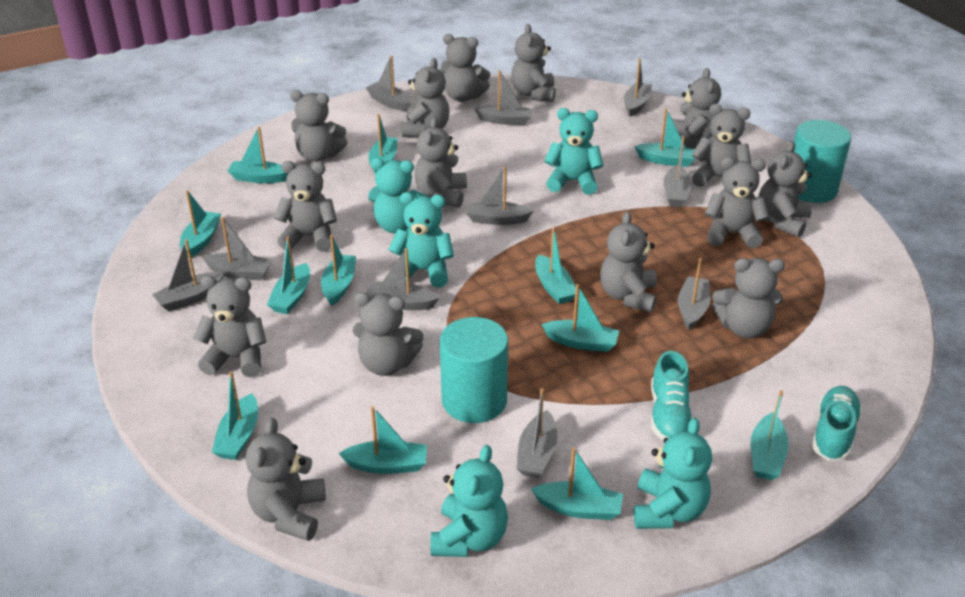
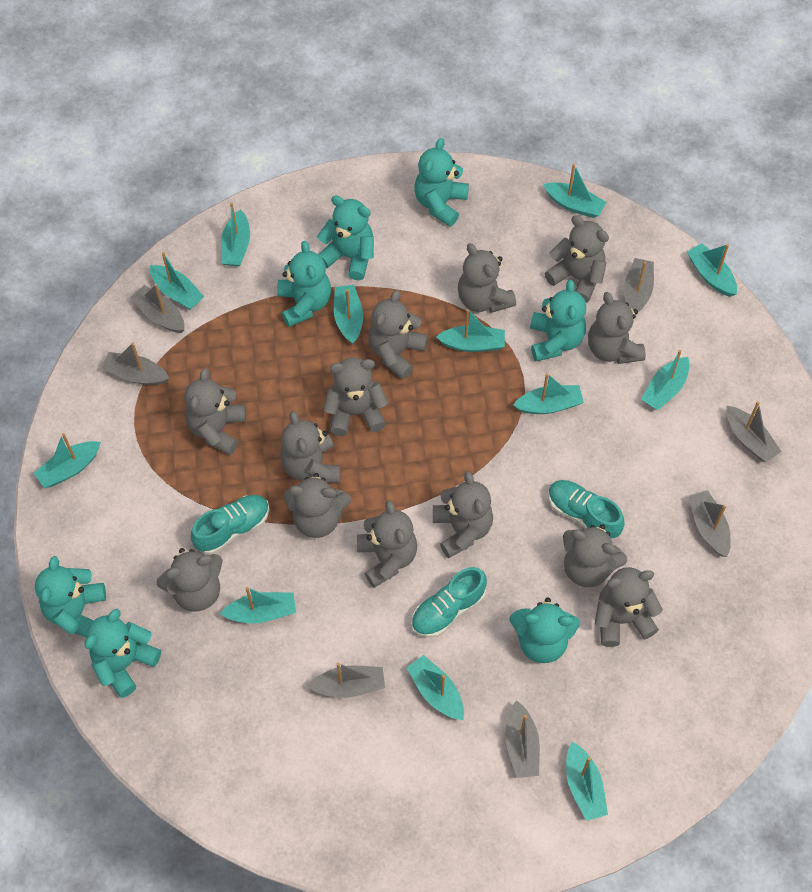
grey boat: [152,239,225,311] [202,217,272,280] [366,55,412,111] [366,248,440,310] [466,166,534,225] [474,70,533,125] [517,388,558,478] [624,58,652,116] [664,137,692,207] [678,258,711,330] = 10 -> [101,343,169,385] [131,284,184,333] [307,663,385,698] [505,700,540,778] [624,258,654,312] [689,490,731,557] [726,401,781,462] = 7
grey teddy bear: [193,276,266,377] [246,418,326,541] [273,161,337,252] [290,90,347,162] [352,292,424,376] [402,58,450,137] [414,117,467,208] [440,34,490,102] [511,24,556,102] [600,211,657,312] [672,68,721,149] [692,104,751,187] [705,157,769,248] [712,258,785,338] [758,141,812,237] = 15 -> [156,548,223,612] [184,368,246,455] [281,411,340,483] [284,473,351,538] [323,357,388,436] [357,500,417,588] [368,290,428,379] [433,471,493,558] [458,243,516,313] [545,215,609,303] [563,524,627,587] [588,292,646,364] [595,567,663,647] = 13
turquoise cylinder: [440,317,508,423] [794,120,851,203] = 2 -> none = 0
turquoise shoe: [651,351,692,440] [812,386,862,461] = 2 -> [191,495,270,554] [411,567,487,638] [548,480,625,540] = 3
turquoise teddy bear: [368,158,427,233] [388,192,454,287] [430,445,508,557] [544,108,603,195] [634,418,712,529] = 5 -> [35,556,106,638] [84,609,161,698] [277,241,331,327] [317,195,374,280] [414,138,469,226] [509,598,580,663] [530,280,586,361] = 7

